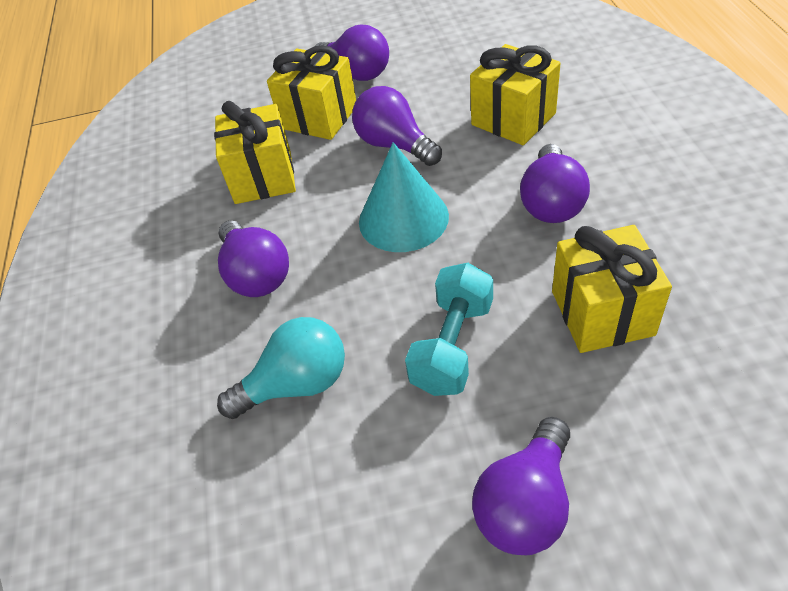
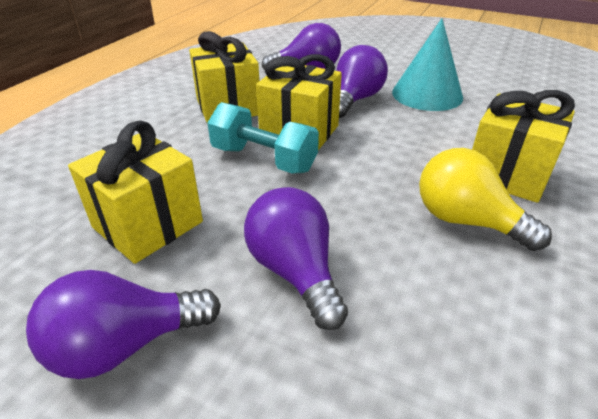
purple light bulb: [218,221,289,297] [315,25,389,81] [352,86,442,166] [472,417,570,555] [520,144,590,223] = 5 -> [26,270,221,379] [244,187,348,330] [262,23,341,70] [336,45,388,118] = 4
turquoise light bulb: [217,317,345,419] = 1 -> none = 0
yellow light bulb: none = 0 -> [419,148,552,251] = 1

